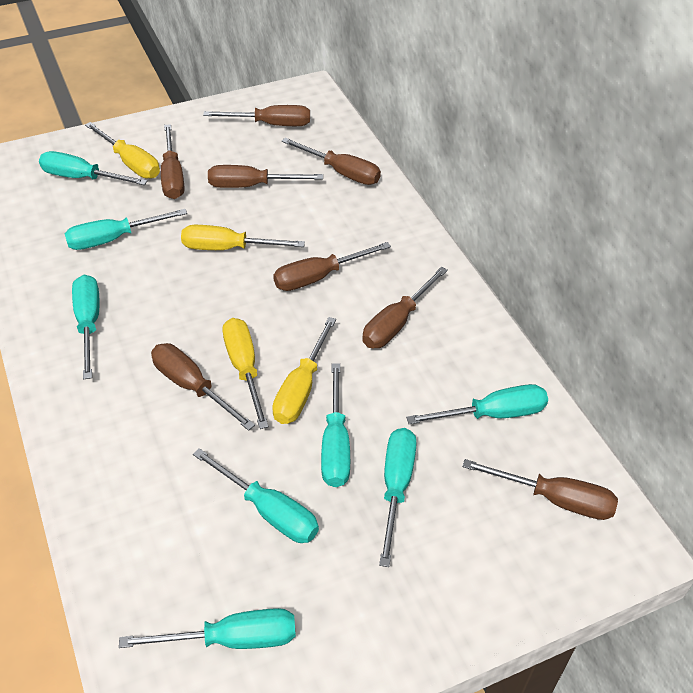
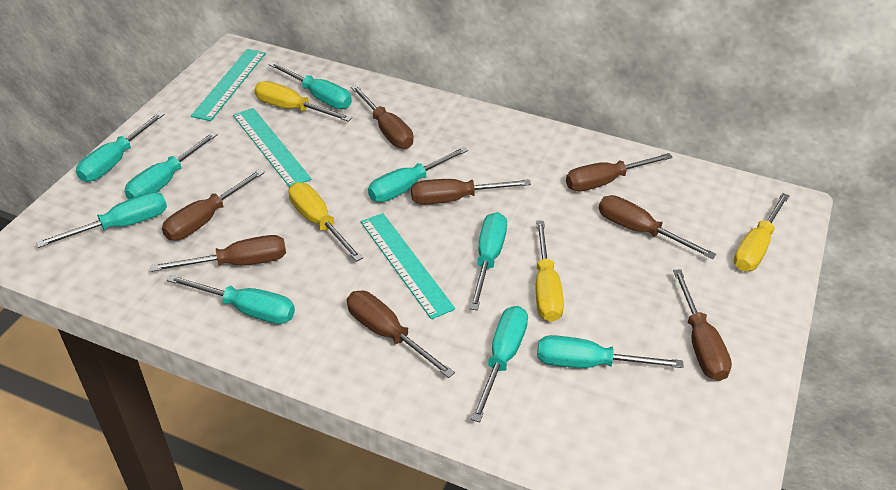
turquoise ruler: none = 0 -> [191,49,266,121] [233,108,312,187] [361,213,455,319] = 3
turquoise screwdriver: [39,151,147,185] [65,209,187,250] [72,275,100,379] [119,608,296,649] [193,448,319,543] [321,363,350,487] [379,428,417,567] [406,384,548,424] = 8 -> [36,192,167,248] [76,112,165,182] [125,132,218,199] [167,275,295,324] [269,62,352,109] [368,147,468,202] [469,212,507,311] [471,306,528,422] [537,335,683,368] = 9

